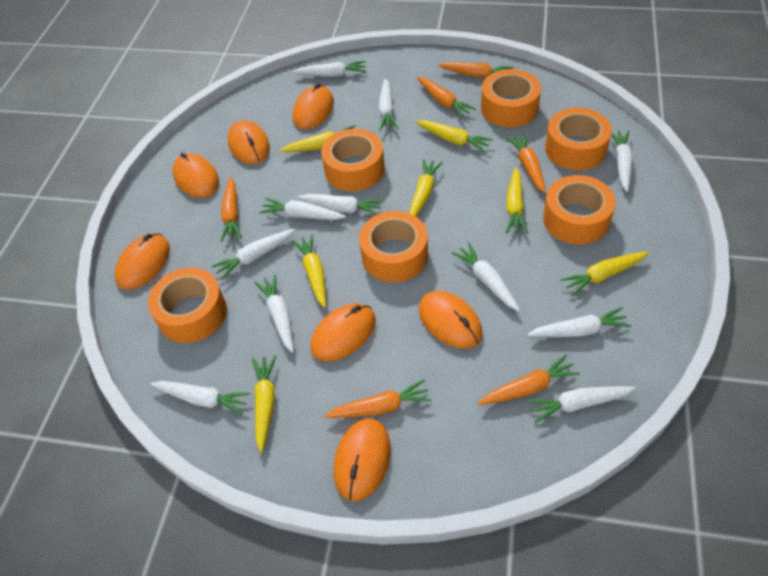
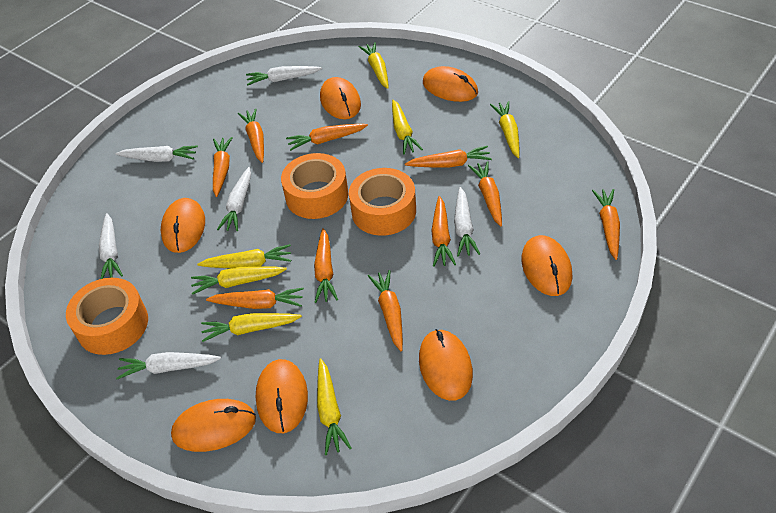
orange carrot: [221,177,242,242] [324,379,432,418] [417,77,476,118] [438,62,514,78] [478,354,580,405] [506,133,546,193] = 6 -> [206,288,304,309] [213,137,233,197] [238,108,264,163] [286,124,368,151] [314,228,338,303] [368,270,403,352] [405,146,492,168] [431,196,456,267] [468,161,502,227] [592,189,620,260] = 10
orange tape: [148,268,227,343] [321,129,385,191] [359,211,428,282] [481,69,541,127] [543,175,616,245] [545,108,612,170] = 6 -> [66,278,148,355] [281,153,348,219] [349,168,416,236] = 3
white carrot: [150,381,250,415] [211,229,296,280] [254,274,294,353] [259,198,346,220] [292,61,366,77] [298,194,384,215] [378,79,399,131] [452,243,520,311] [527,307,631,337] [527,386,636,423] [611,130,633,192] = 11 -> [99,213,123,279] [115,145,198,162] [116,352,221,379] [217,167,251,231] [246,66,322,85] [454,187,480,257] = 6

